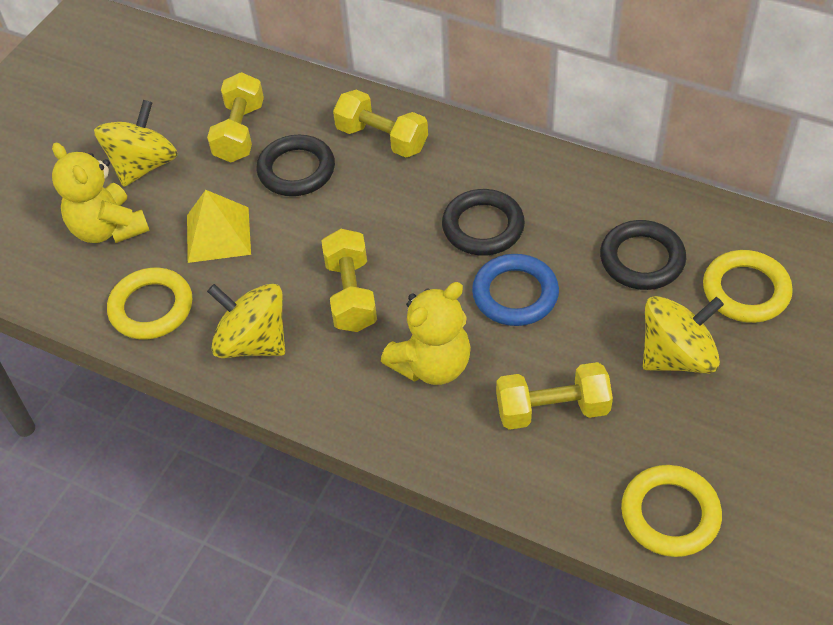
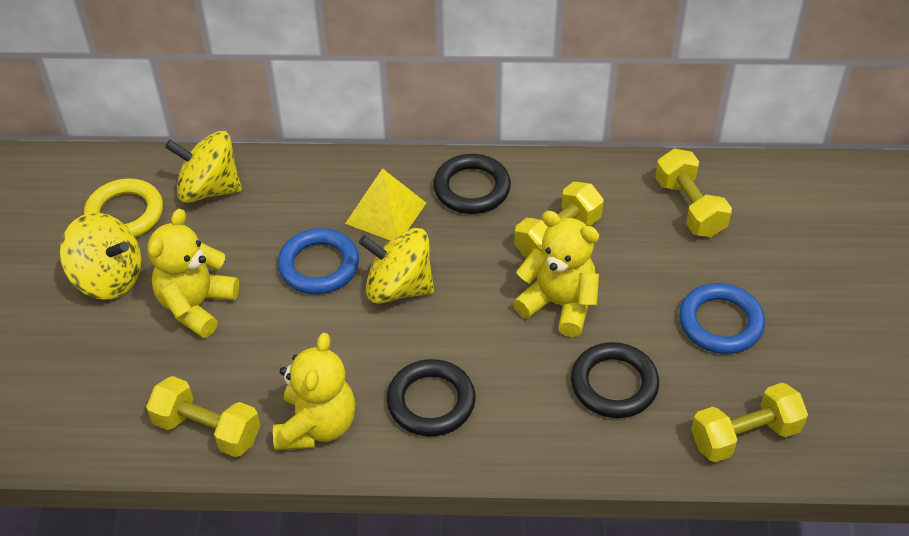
blue ring: [472,254,559,326] = 1 -> [278,228,359,294] [679,283,765,354] = 2
yellow ring: [107,268,192,339] [621,465,722,557] [703,250,793,323] = 3 -> [84,178,163,237] = 1
yellow teddy bear: [52,142,150,243] [381,282,471,385] = 2 -> [147,209,239,338] [273,333,355,450] [513,211,599,337] = 3

